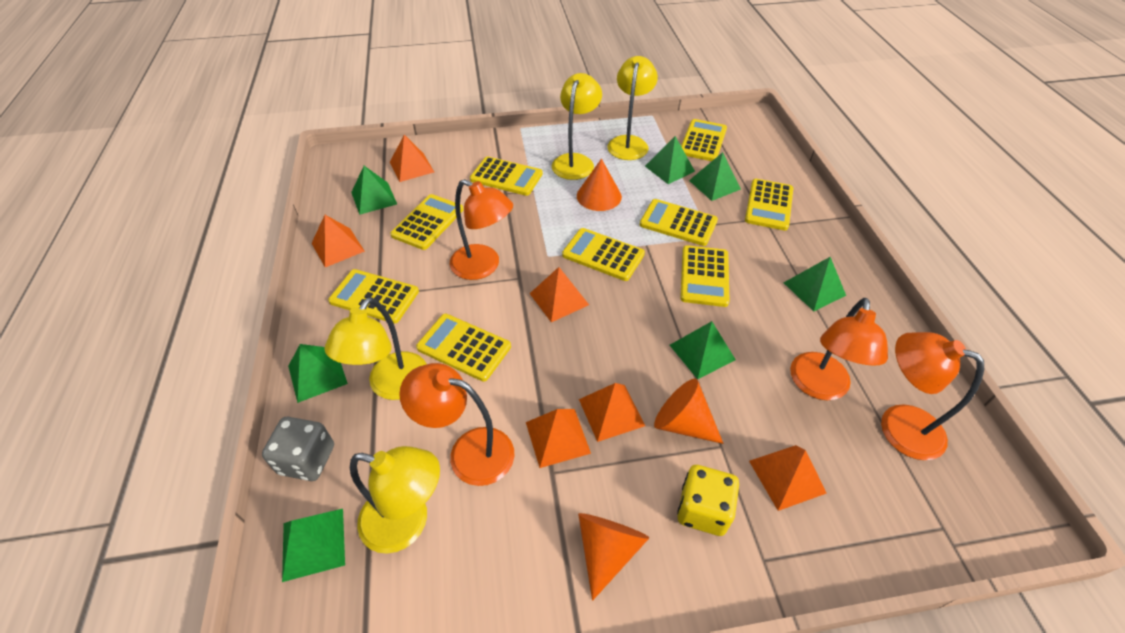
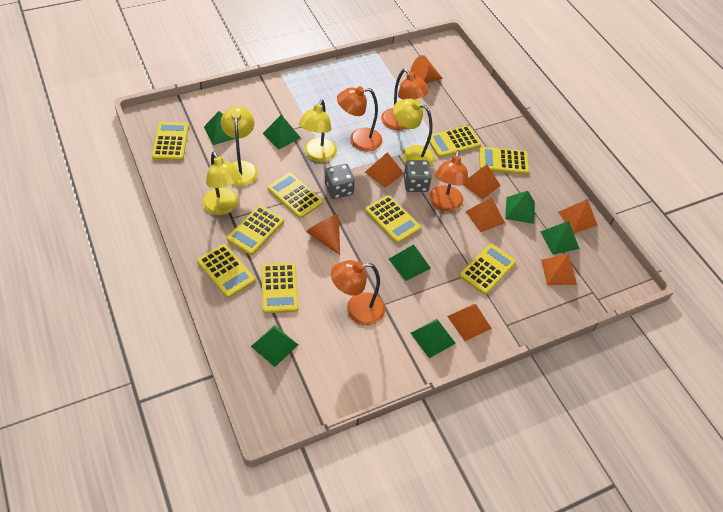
grey dice: [262,417,334,481] = 1 -> [325,164,355,199] [404,160,432,192] = 2
orange cone: [577,159,622,211] [578,513,649,601] [654,379,724,444] = 3 -> [306,214,340,255] [410,55,443,83] = 2
yellow dice: [677,465,739,536] = 1 -> none = 0

